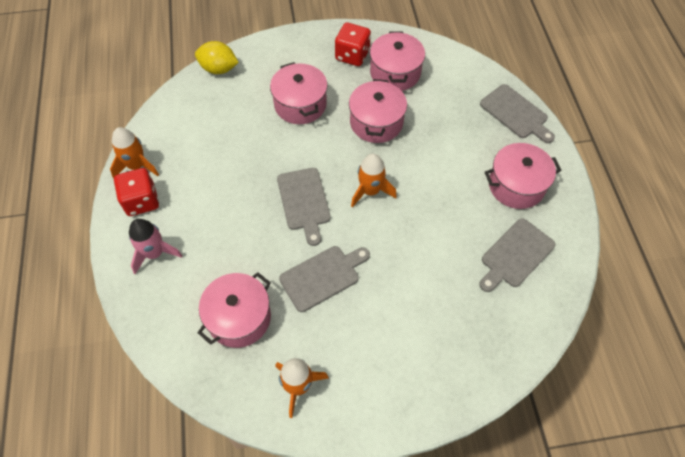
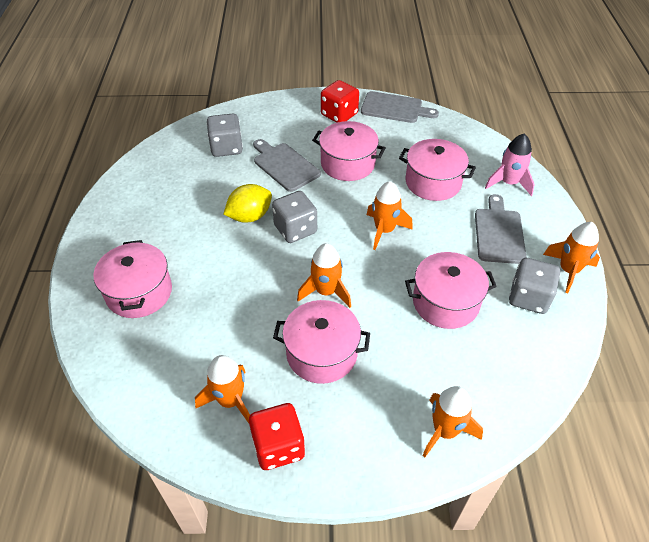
grey cutting board: [277,168,331,246] [279,246,370,312] [479,218,555,292] [480,84,555,143] = 4 -> [253,139,321,192] [361,91,439,123] [475,194,527,264] = 3
grey dice: none = 0 -> [207,114,243,157] [272,191,317,243] [509,258,560,314] = 3
orange rocket: [110,127,159,179] [276,358,329,418] [351,154,397,208] = 3 -> [195,355,250,423] [297,243,351,308] [367,181,413,250] [423,386,483,457] [543,222,600,293] = 5

